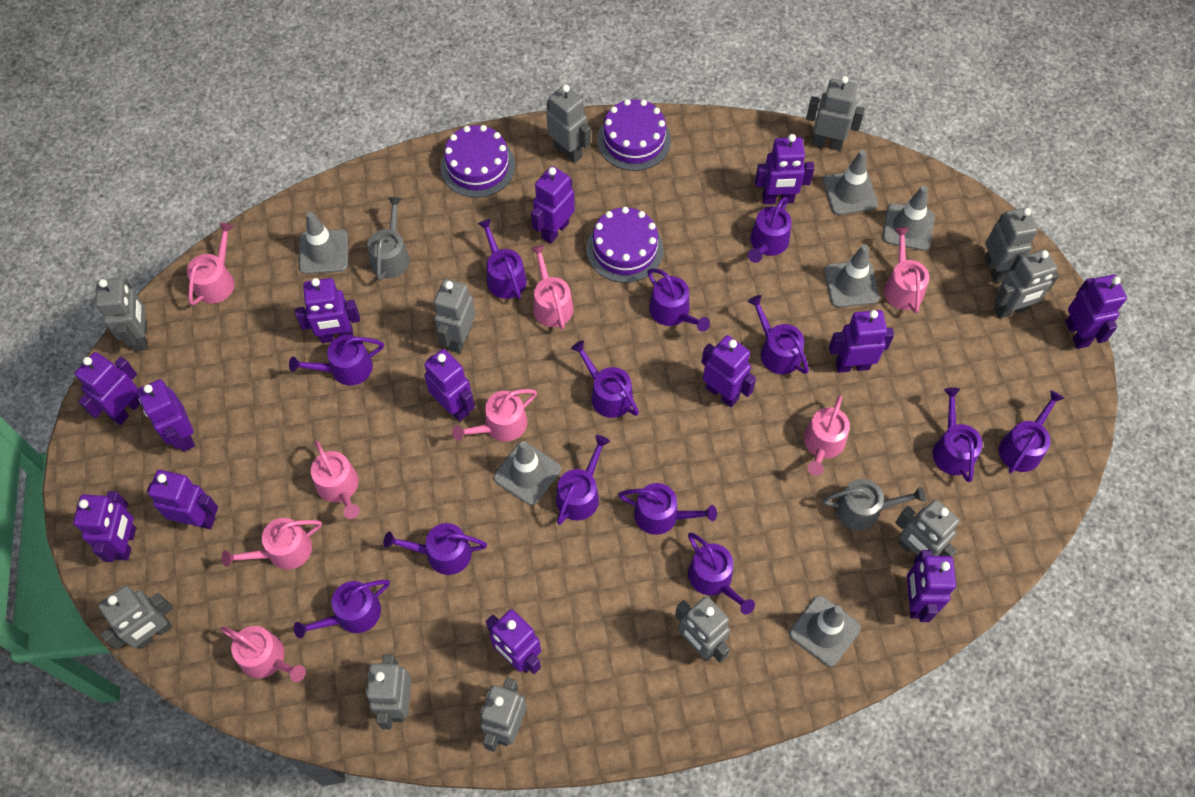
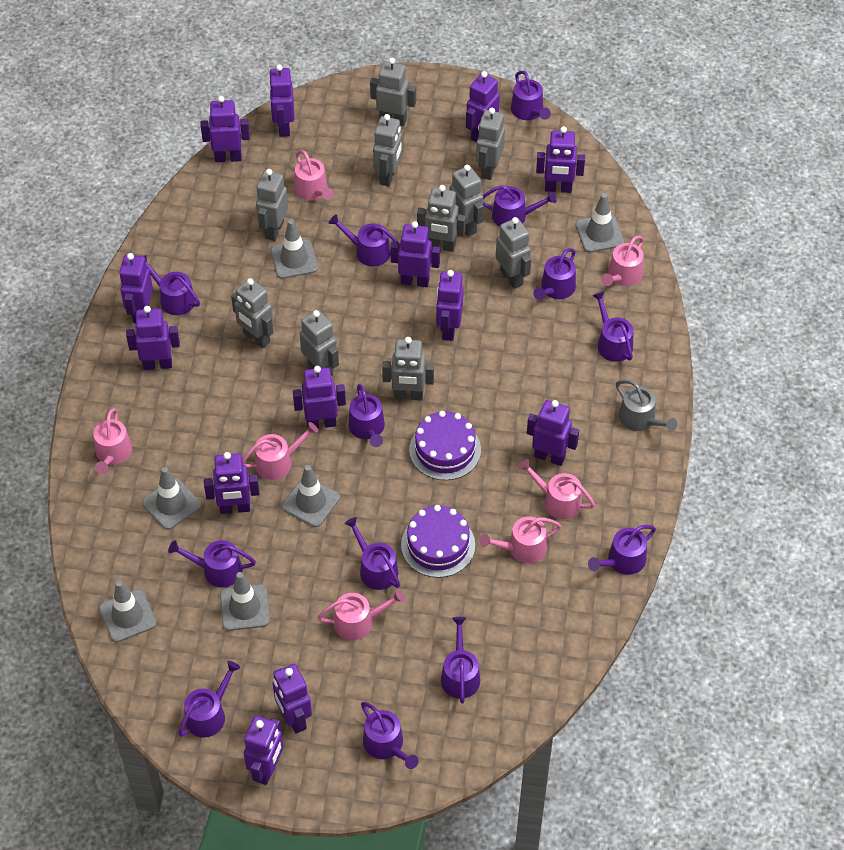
grey robot: [95,278,147,351] [98,586,173,649] [366,654,411,729] [434,279,476,353] [480,677,526,752] [546,85,591,163] [675,596,730,663] [806,76,865,151] [895,499,960,558] [984,208,1038,283] [994,250,1059,319] = 11 -> [231,278,274,348] [256,169,288,241] [300,310,339,376] [370,58,416,126] [373,114,402,186] [382,337,434,400] [417,185,466,252] [450,165,484,237] [476,108,505,180] [496,217,531,289] = 10
grey watering can: [367,197,410,281] [823,479,926,530] = 2 -> [616,380,677,431] = 1
pink watering can: [187,222,234,305] [220,626,306,682] [222,518,322,570] [311,440,360,519] [452,389,537,442] [530,245,573,330] [804,395,850,476] [884,227,929,313] = 8 -> [93,408,132,474] [242,422,318,480] [294,150,334,200] [317,589,405,640] [479,517,561,563] [518,459,595,519] [601,236,644,286] = 7
purple cake: [441,125,515,198] [586,207,664,283] [597,99,671,171] = 3 -> [401,505,475,578] [409,411,481,480] = 2

